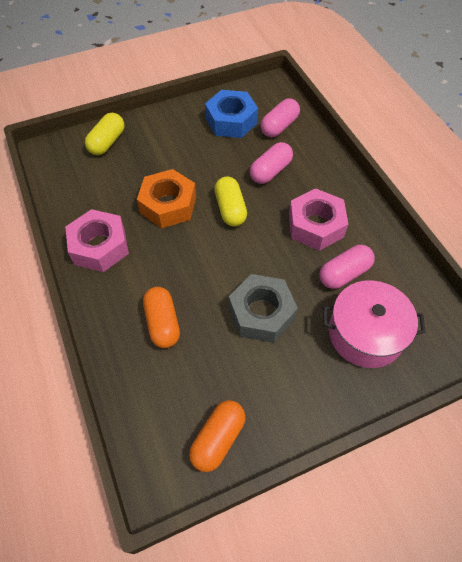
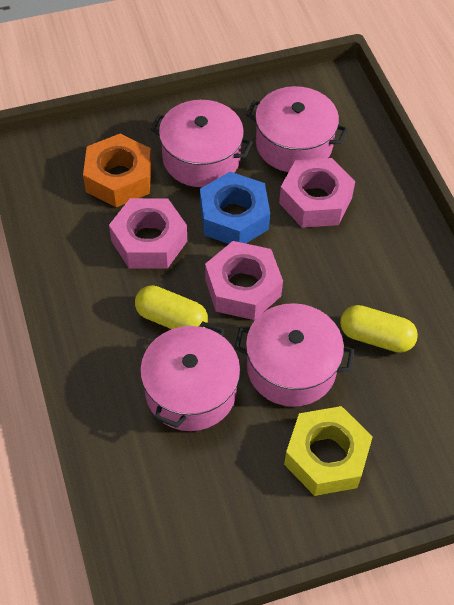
grey nut: [229,274,298,343] = 1 -> none = 0
orange capsule: [143,287,180,348] [189,400,245,472] = 2 -> none = 0
pink capsule: [250,142,293,184] [261,98,300,137] [319,245,375,289] = 3 -> none = 0
pink nut: [65,209,129,272] [289,188,348,251] = 2 -> [109,198,187,269] [205,241,283,320] [279,158,355,228] = 3
pink pot: [323,280,426,368] = 1 -> [140,322,240,431] [150,100,253,187] [234,303,354,407] [246,86,348,172] = 4
yellow nut: none = 0 -> [284,406,373,496] = 1

